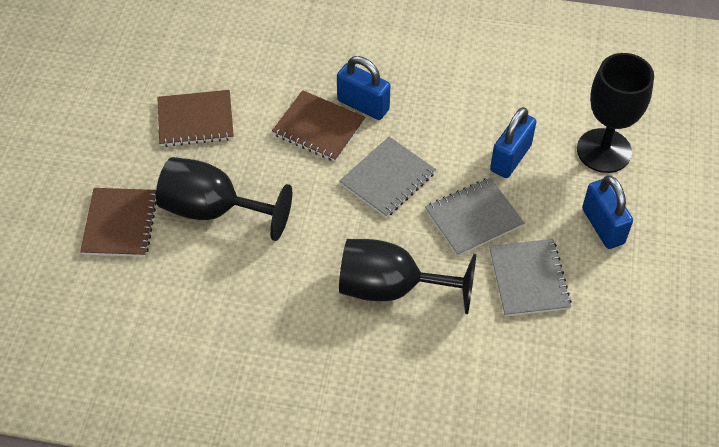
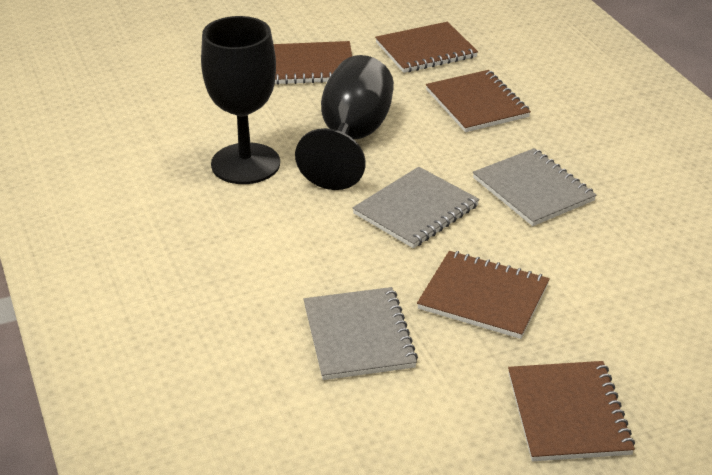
black goblet: [156,157,292,241] [339,239,476,314] [577,53,654,173] = 3 -> [201,16,280,184] [295,55,394,190] = 2
blue padlock: [337,56,390,120] [490,107,536,178] [582,175,633,249] = 3 -> none = 0
brown notebook: [80,188,157,257] [157,90,234,147] [272,90,365,162] = 3 -> [274,41,352,85] [375,22,478,73] [417,251,550,339] [426,70,531,132] [508,361,635,461] = 5

